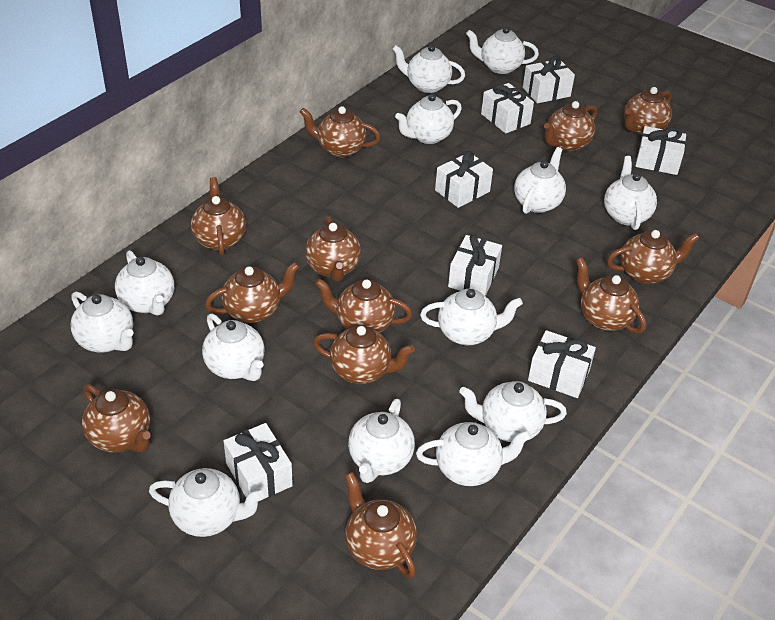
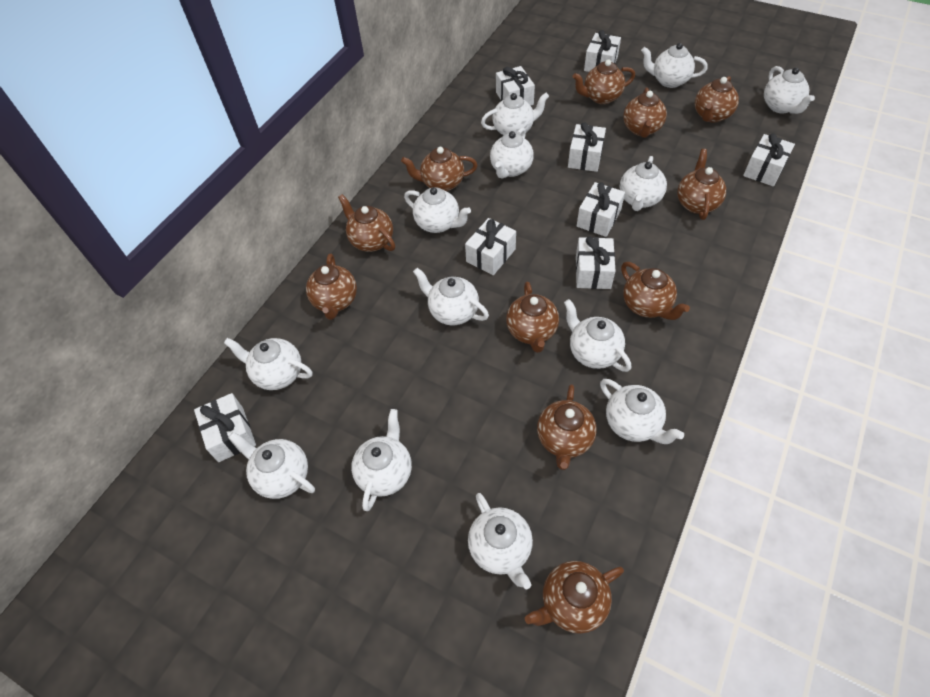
brown teapot: [82,384,151,453] [191,177,246,256] [205,262,299,323] [300,106,381,157] [305,216,361,282] [313,325,415,384] [315,278,413,333] [345,472,417,579] [544,101,597,151] [576,257,646,334] [607,230,699,284] [624,87,672,135] = 12 -> [306,254,357,320] [338,194,395,252] [401,147,478,191] [506,282,559,353] [525,561,624,634] [537,384,597,470] [573,59,635,104] [621,262,690,320] [623,88,667,138] [677,149,726,220] [695,76,739,123] = 11
white gift: [224,423,293,501] [435,151,493,208] [448,235,502,296] [481,83,534,133] [523,56,575,104] [528,330,596,398] [635,126,686,175] = 7 -> [194,393,256,462] [465,218,516,275] [496,66,535,106] [568,122,606,172] [576,237,615,289] [577,182,625,237] [584,30,621,72] [743,134,795,186] = 8

